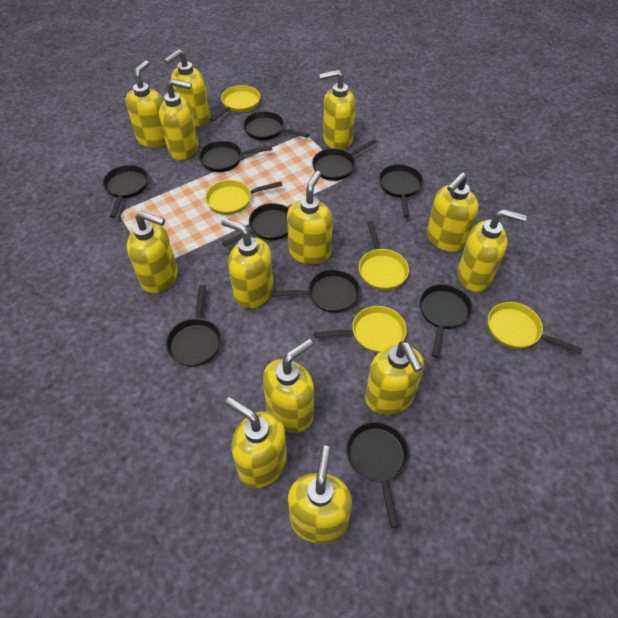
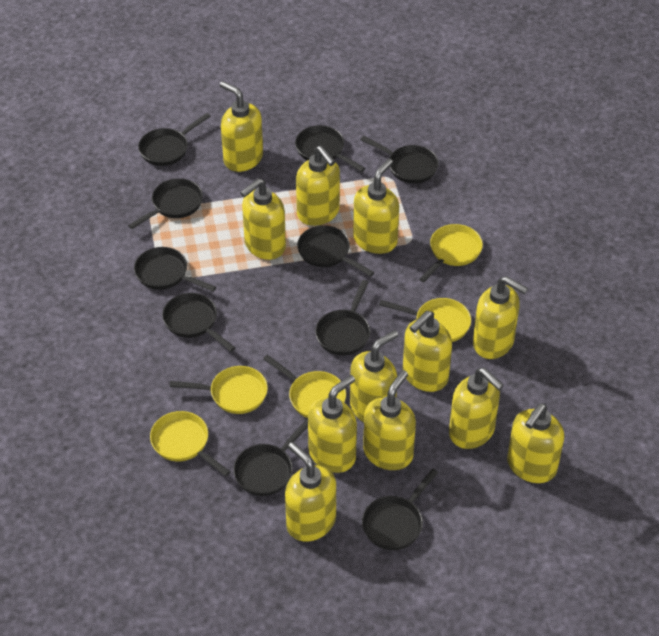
yellow soap dispenser: [126,60,166,148] [127,211,178,294] [159,79,198,160] [164,49,210,127] [222,218,273,309] [225,397,287,488] [263,339,314,433] [287,171,333,265] [288,446,352,544] [319,70,355,150] [365,341,424,415] [427,172,478,252] [457,209,527,292] = 13 -> [220,81,263,172] [240,178,286,260] [285,442,336,542] [296,146,340,226] [308,375,357,473] [350,330,398,422] [353,159,399,254] [363,370,416,470] [403,311,452,392] [449,368,504,449] [473,276,528,359] [507,403,564,483] = 12

